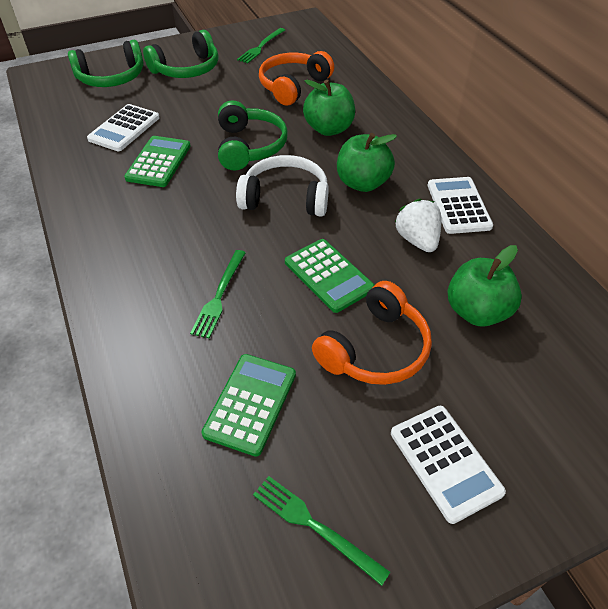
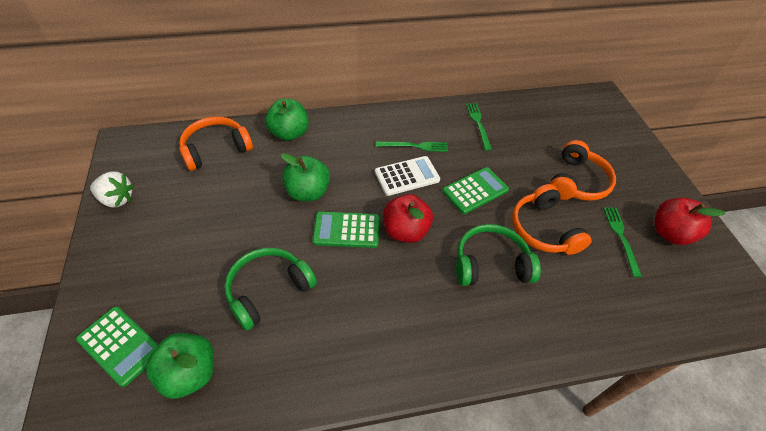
green headphones: [68,40,143,87] [143,30,219,78] [218,101,288,170] = 3 -> [225,248,317,331] [456,224,541,286] = 2
orange headphones: [259,51,334,106] [312,281,432,385] = 2 -> [179,117,253,171] [512,184,592,255] [550,140,616,201] = 3
red apple: none = 0 -> [383,194,433,243] [654,198,726,245] = 2
white calculator: [87,104,160,151] [391,406,506,524] [428,177,493,234] = 3 -> [375,156,440,196] = 1
white headphones: [236,155,329,216] = 1 -> none = 0

